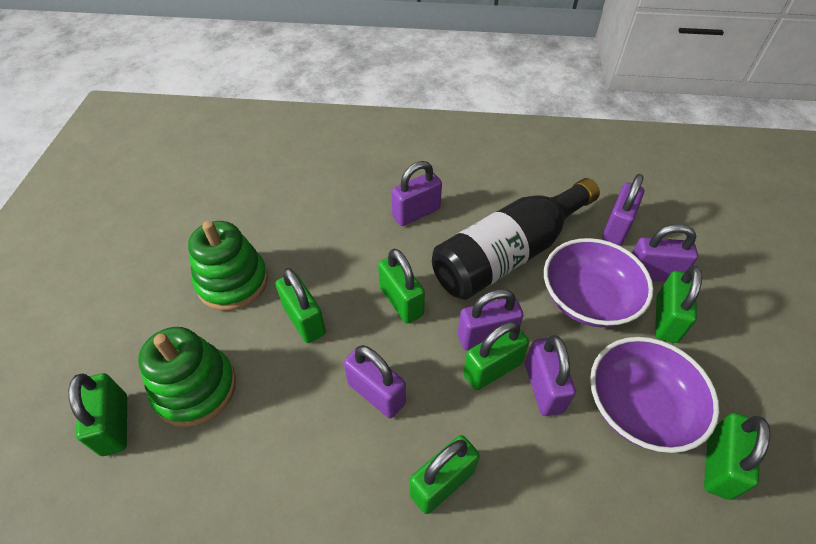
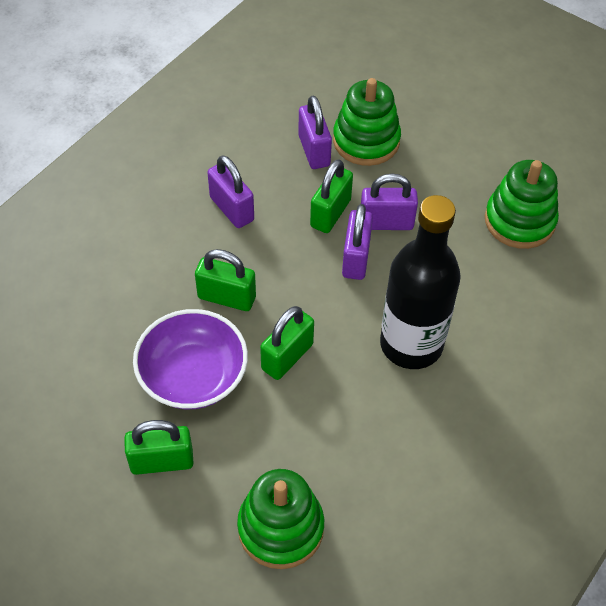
green padlock: [68,373,127,456] [276,268,326,343] [378,249,425,324] [410,435,480,514] [463,321,529,390] [655,266,702,343] [704,413,771,500] = 7 -> [124,420,194,475] [195,249,256,311] [260,306,314,380] [310,159,353,233] = 4
green stacking toy: [138,327,236,427] [188,221,268,311] = 2 -> [237,469,324,569] [333,78,401,166] [485,160,559,249] = 3
purple bowl: [544,238,653,327] [590,337,719,453] = 2 -> [133,309,248,409] = 1
purple padlock: [344,345,406,418] [391,161,442,226] [458,289,524,350] [525,335,576,416] [602,174,644,245] [632,224,698,281] = 6 -> [207,155,254,228] [298,96,332,169] [342,204,373,280] [361,173,418,230] = 4

